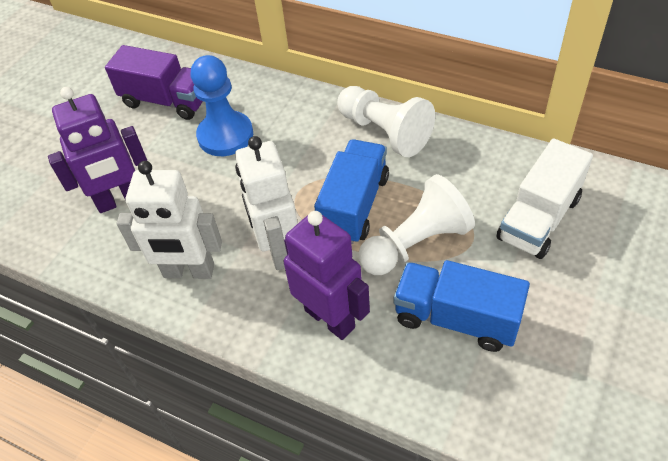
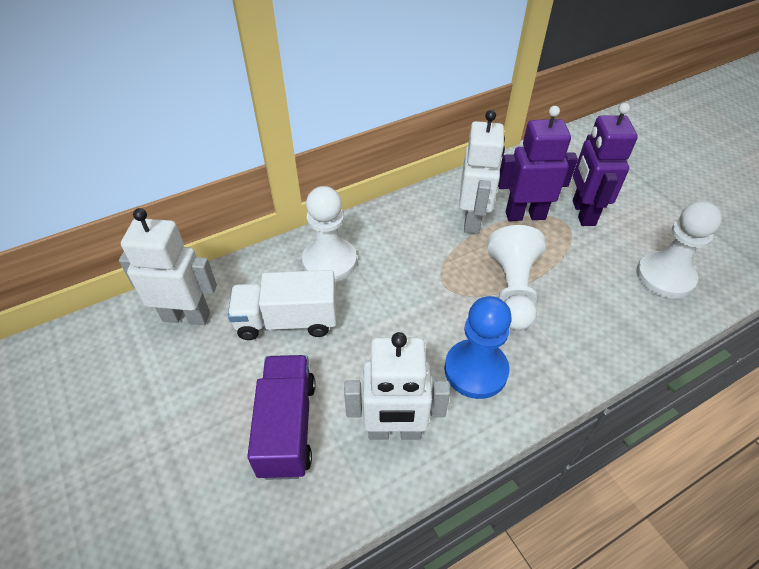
blue truck: [314,139,389,244] [394,260,530,352] = 2 -> none = 0
white pawn: [337,86,435,157] [358,174,475,275] = 2 -> [302,186,357,282] [487,225,546,330] [636,201,722,299] = 3
white robot: [117,161,222,279] [235,136,298,270] = 2 -> [119,208,217,325] [344,332,450,440] [459,110,505,234] = 3

